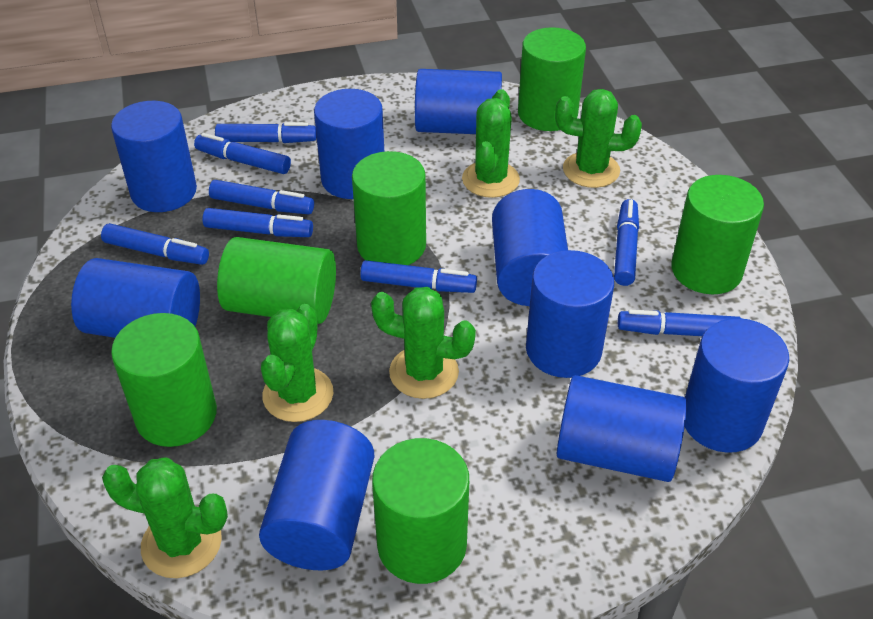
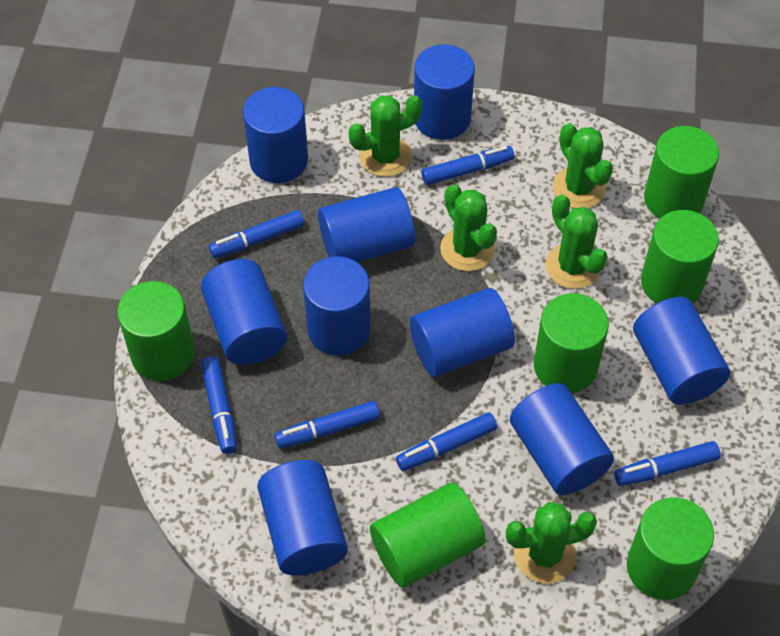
blue marker: [101,223,209,265] [194,133,291,174] [203,208,313,237] [209,180,314,214] [215,122,317,143] [360,260,477,293] [614,199,639,286] [618,310,742,336] = 8 -> [201,356,237,454] [209,210,304,258] [275,401,380,448] [396,412,497,471] [421,146,514,185] [614,441,721,486] = 6

